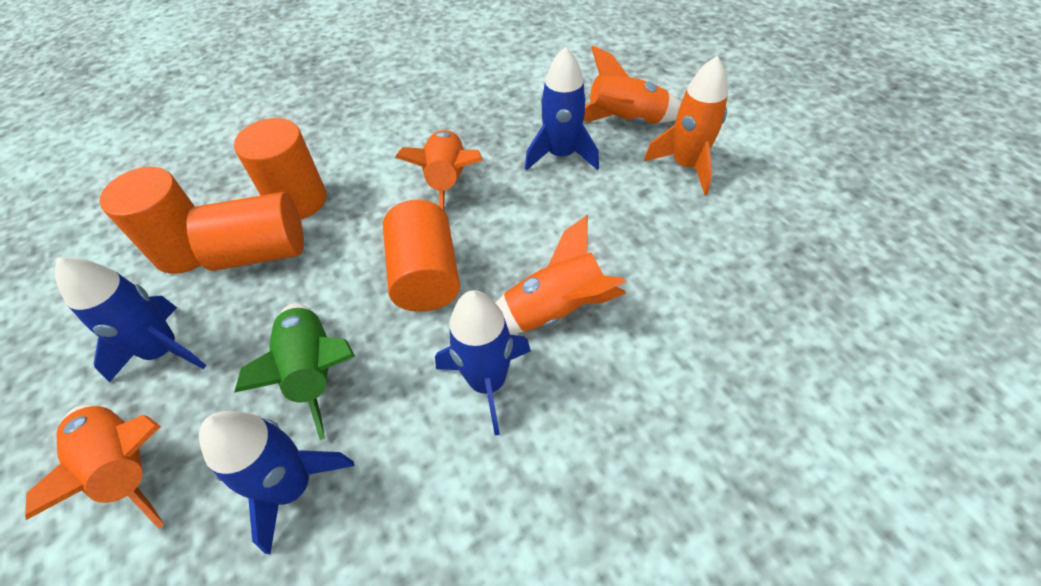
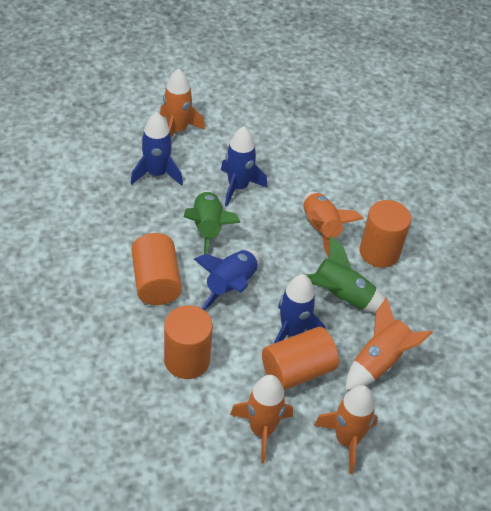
green rocket: [234,303,355,440] = 1 -> [184,190,241,254] [306,236,385,313] = 2

